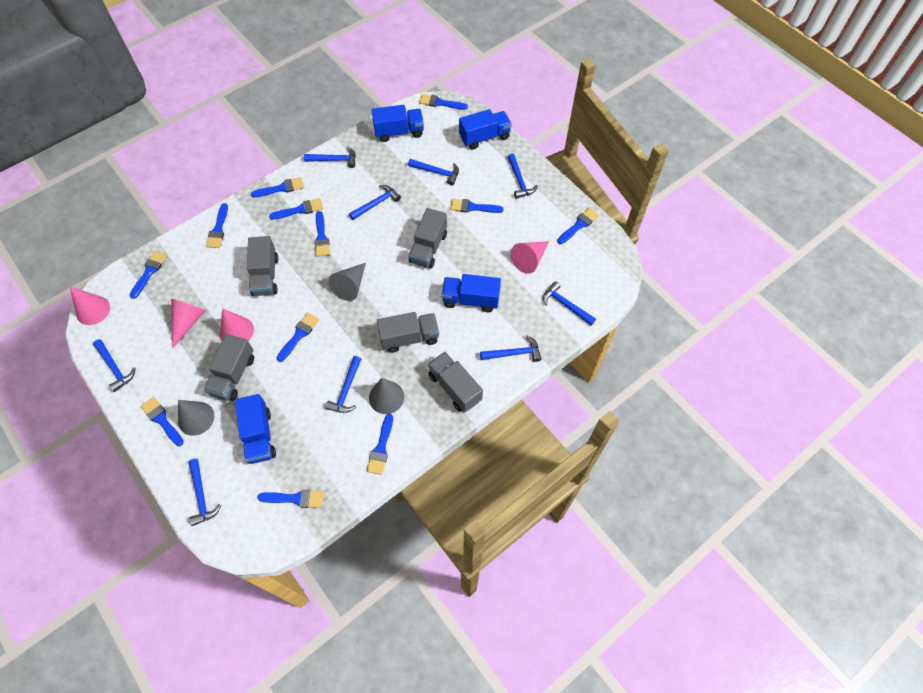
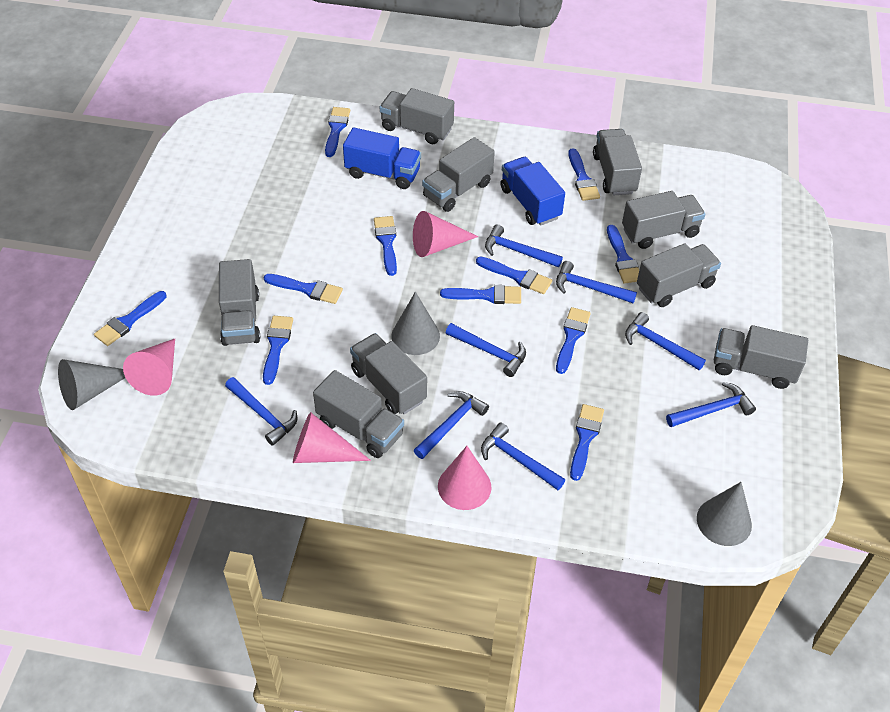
blue brush: [130,251,167,299] [141,397,184,446] [206,203,228,248] [251,177,304,197] [257,490,324,508] [269,198,323,220] [277,313,319,362] [314,211,330,257] [366,414,393,475] [419,94,468,110] [450,199,504,213] [557,208,599,244] = 12 -> [94,291,166,346] [263,316,293,385] [264,274,343,304] [325,107,350,157] [374,216,397,276] [440,285,521,304] [476,256,552,294] [556,307,591,374] [568,148,600,201] [570,404,604,481] [607,225,639,284] = 11
blue hammer: [93,339,136,392] [189,459,221,526] [304,147,356,168] [325,356,361,413] [349,185,401,220] [408,159,459,185] [480,336,541,362] [508,153,538,199] [543,281,596,325] = 9 -> [225,377,297,446] [414,391,489,459] [446,323,526,377] [481,422,565,490] [485,224,563,267] [556,261,637,303] [625,312,706,370] [666,382,756,427] = 8
blue truck: [235,394,276,464] [371,105,424,142] [442,274,501,312] [459,109,512,150] = 4 -> [343,127,421,189] [500,157,565,226] = 2
grey truck: [204,334,254,401] [247,236,278,296] [377,312,439,353] [409,208,447,269] [427,352,483,413] = 5 -> [219,259,260,346] [313,370,404,458] [350,333,427,414] [380,88,454,144] [422,137,495,212] [593,129,642,195] [622,191,705,249] [637,244,721,307] [714,325,808,389] = 9

